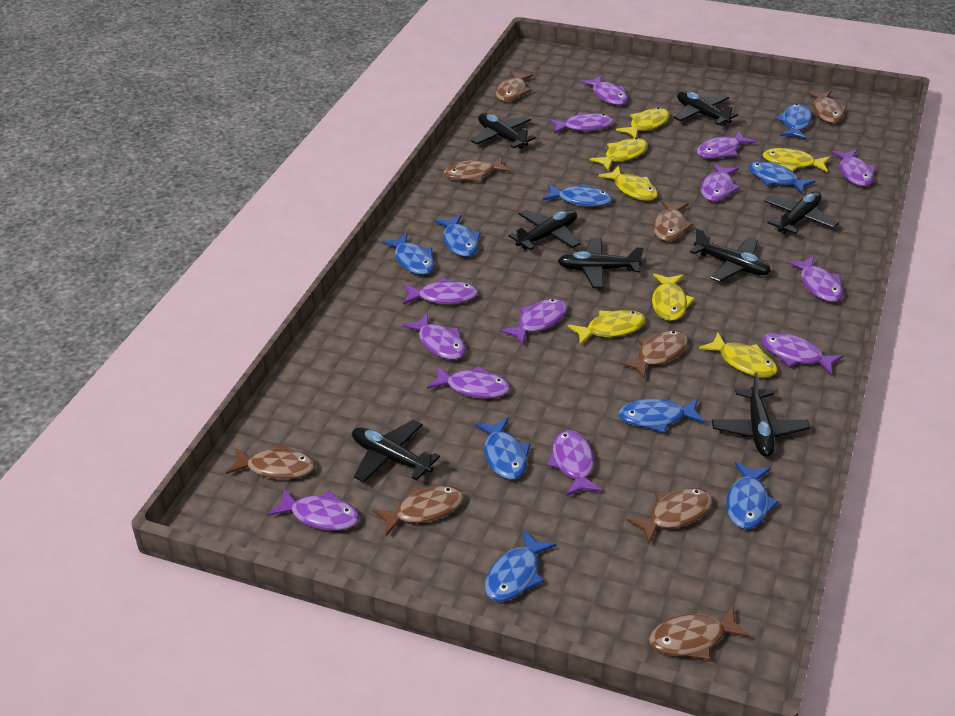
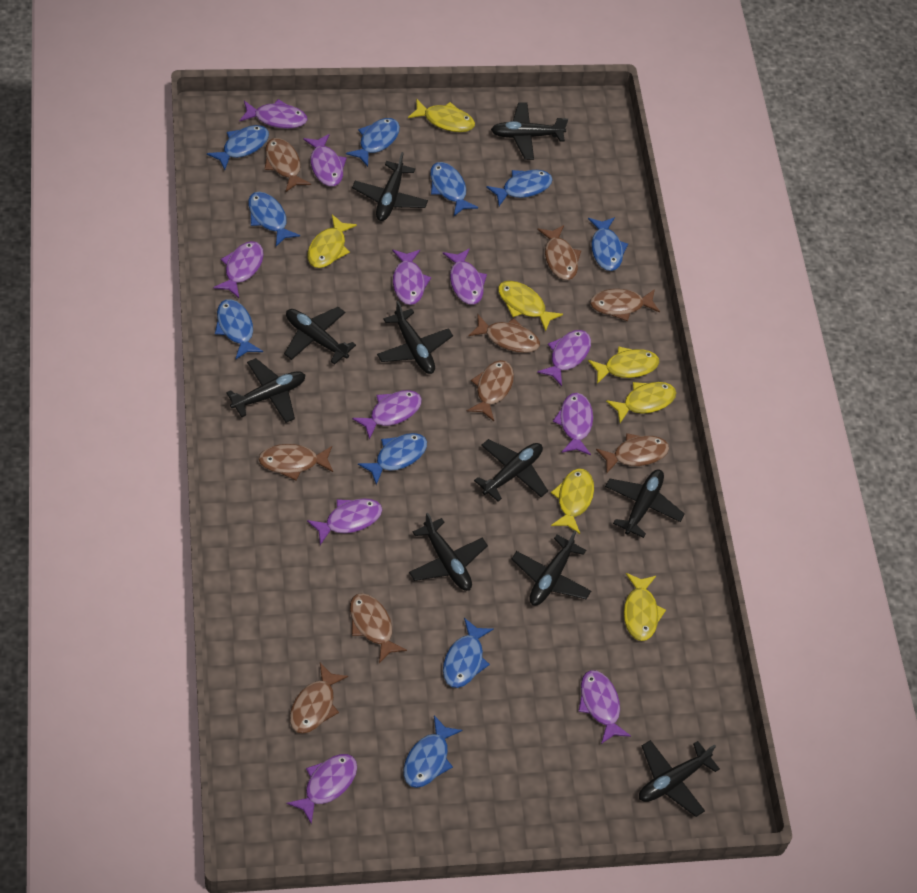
black plane: [352,420,440,483] [471,113,536,149] [508,210,580,250] [558,238,644,288] [674,91,738,126] [690,228,771,282] [712,372,810,457] [764,191,839,234] = 8 -> [226,358,305,423] [284,307,356,365] [352,152,428,221] [377,301,453,374] [409,513,488,591] [474,439,548,502] [491,102,568,160] [512,531,591,606] [605,470,685,538] [639,740,720,817] = 10
blue fish: [382,233,435,275] [434,215,481,257] [475,417,531,479] [485,530,557,602] [542,184,612,207] [618,398,705,433] [726,462,779,529] [748,161,815,194] [775,104,812,139] = 9 -> [207,125,269,170] [215,299,263,360] [248,192,300,246] [346,118,400,167] [358,433,427,485] [403,716,462,788] [430,162,478,216] [443,618,494,688] [486,170,553,206] [588,217,628,271] = 10
purple fish: [268,489,360,531] [402,313,466,360] [403,278,478,304] [427,366,510,398] [500,299,567,345] [547,430,602,496] [549,113,613,134] [581,75,628,105] [697,130,756,159] [701,163,741,201] [762,333,844,376] [787,256,843,302] [831,149,876,186] = 13 -> [213,241,264,298] [239,99,308,129] [286,754,357,824] [303,134,347,186] [307,498,382,545] [352,390,422,440] [392,250,431,305] [443,248,487,305] [537,330,591,386] [553,393,593,455] [578,670,631,744] = 11

